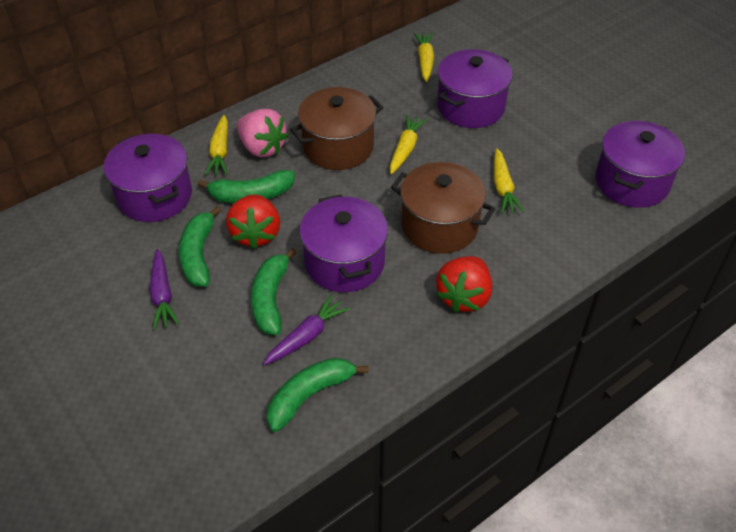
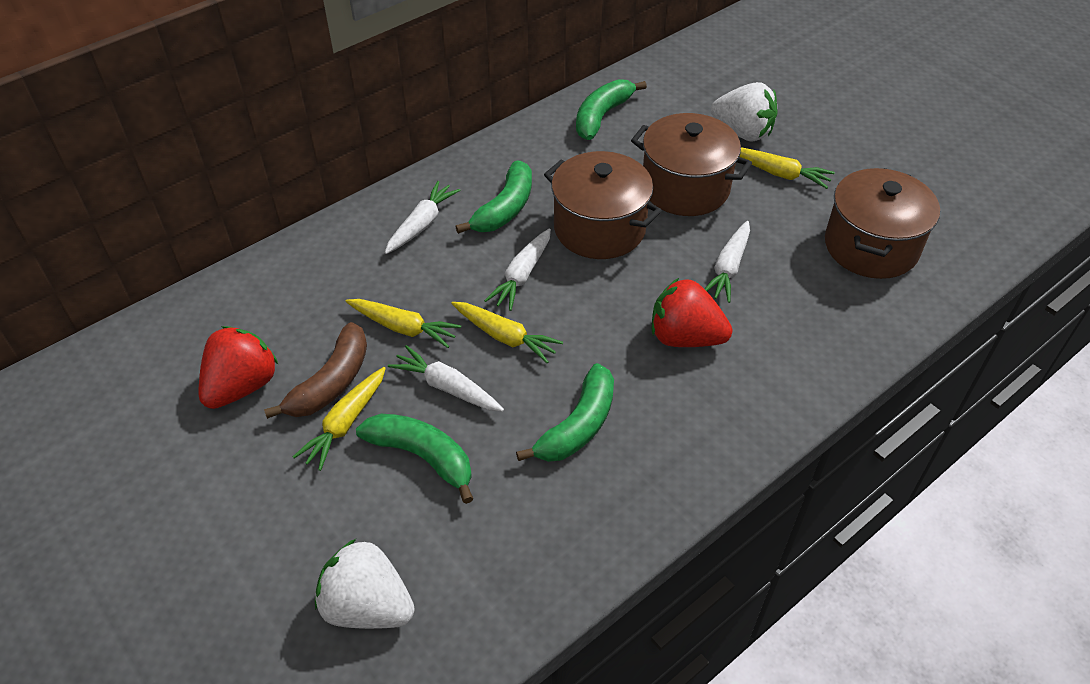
brown banana: none = 0 -> [264,322,367,419] = 1
brown pot: [290,87,383,170] [391,162,495,253] = 2 -> [544,151,662,259] [631,113,752,216] [825,168,940,279] = 3
pink strawberry: [237,109,289,158] = 1 -> none = 0
purple carrot: [150,249,179,330] [263,295,350,365] = 2 -> none = 0
purple pot: [104,134,192,222] [299,195,388,292] [437,49,513,128] [595,121,685,208] = 4 -> none = 0
white carrot: none = 0 -> [385,181,460,254] [388,345,504,412] [484,228,551,311] [705,221,750,303] = 4
white strawberry: none = 0 -> [315,539,415,629] [711,82,778,142] = 2

